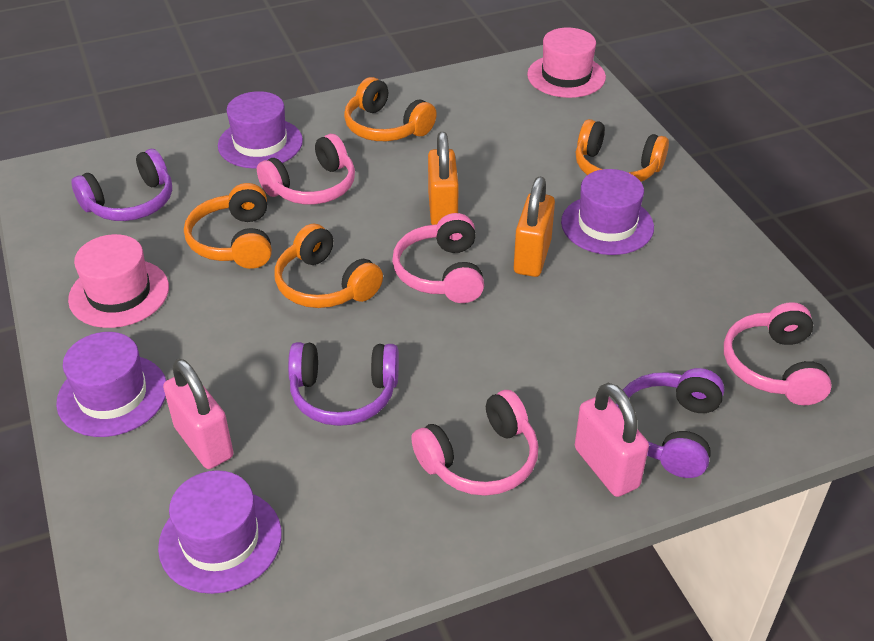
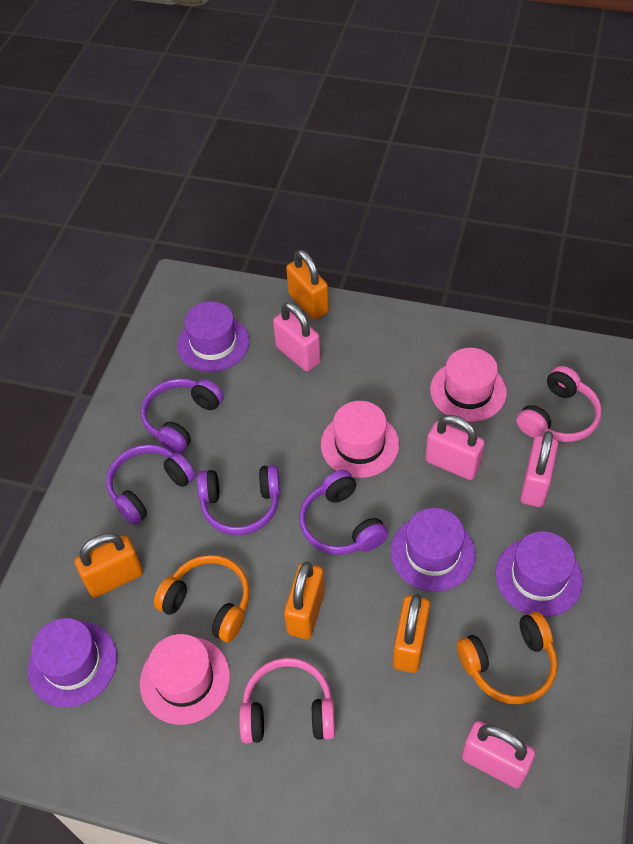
orange headphones: [184,183,272,269] [275,224,383,308] [344,77,437,141] [576,119,669,182] = 4 -> [154,555,250,642] [457,612,558,704] = 2
orange padlock: [428,132,459,225] [514,177,555,277] = 2 -> [75,533,143,598] [284,561,325,639] [286,250,329,320] [393,594,430,673] = 4
pink hat: [68,234,169,328] [527,28,606,98] = 2 -> [140,634,230,725] [321,401,399,478] [430,348,507,422] = 3
pink headphones: [257,134,355,204] [392,213,484,303] [411,390,538,496] [724,302,832,405] = 4 -> [239,658,335,743] [517,366,602,442] = 2
pink padlock: [163,359,234,469] [575,383,649,497] = 2 -> [273,302,321,372] [425,415,485,480] [462,721,535,788] [520,431,558,507] = 4
purple headphones: [71,149,172,221] [288,342,399,426] [616,368,724,478] = 3 -> [106,444,196,525] [141,378,224,453] [197,465,280,535] [299,470,388,555] = 4

